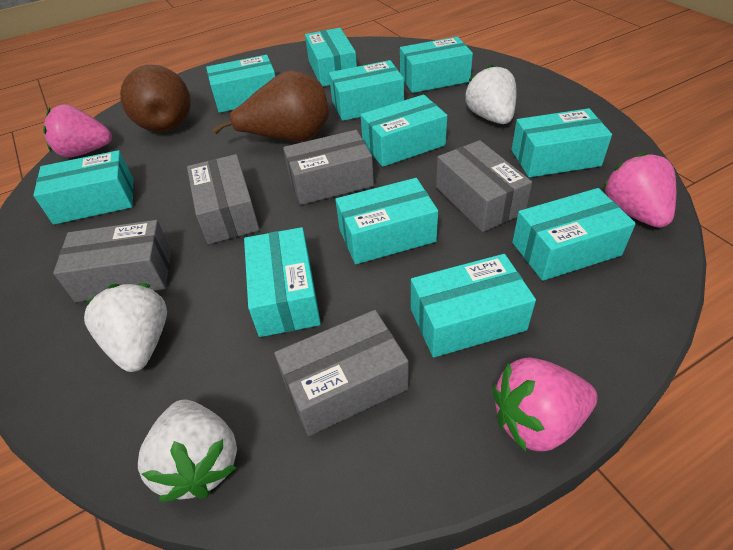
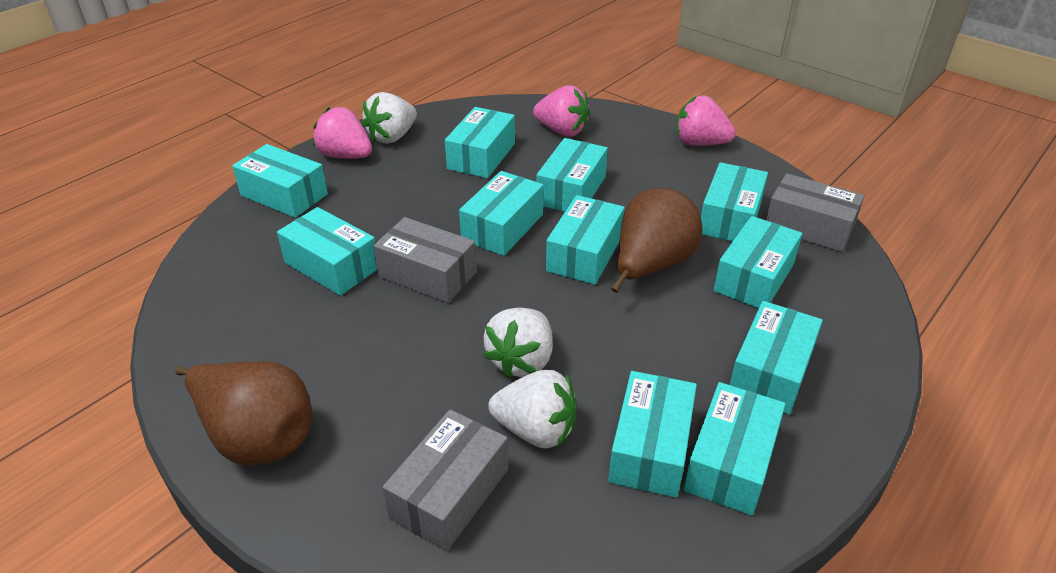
grey box: [53,220,171,302] [187,154,260,244] [274,310,409,436] [283,130,374,205] [436,140,532,232] = 5 -> [373,217,477,303] [383,409,508,551] [766,173,864,252] = 3

